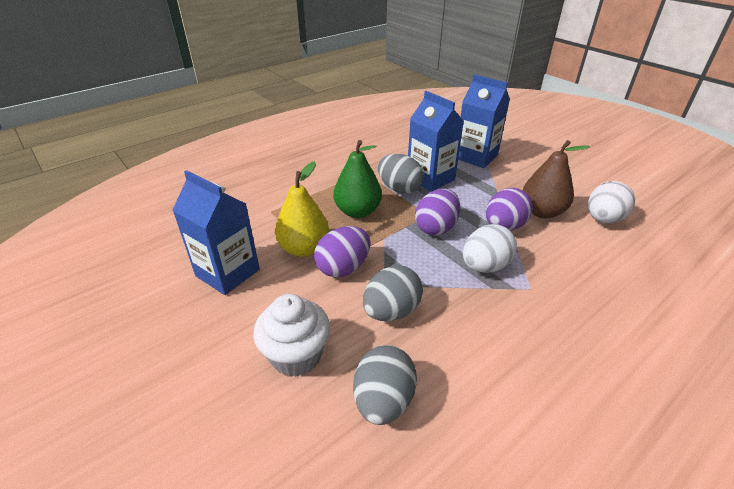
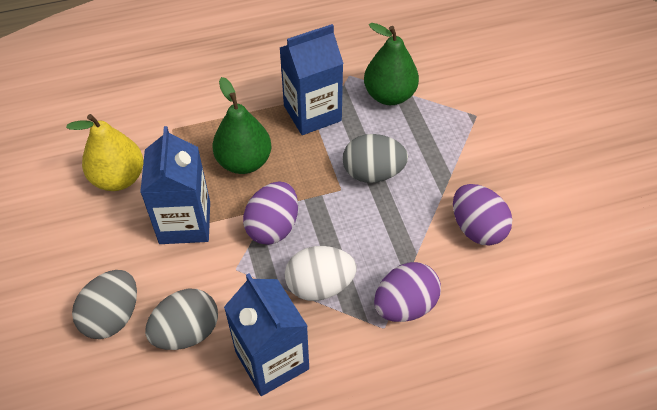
brown pear: [523,140,590,218] = 1 -> none = 0
green pear: [333,140,382,218] = 1 -> [212,77,272,174] [364,23,419,105] = 2
white cupcake: [253,294,330,377] = 1 -> none = 0
white egg: [463,224,517,273] [588,181,635,224] = 2 -> [285,246,356,301] = 1

